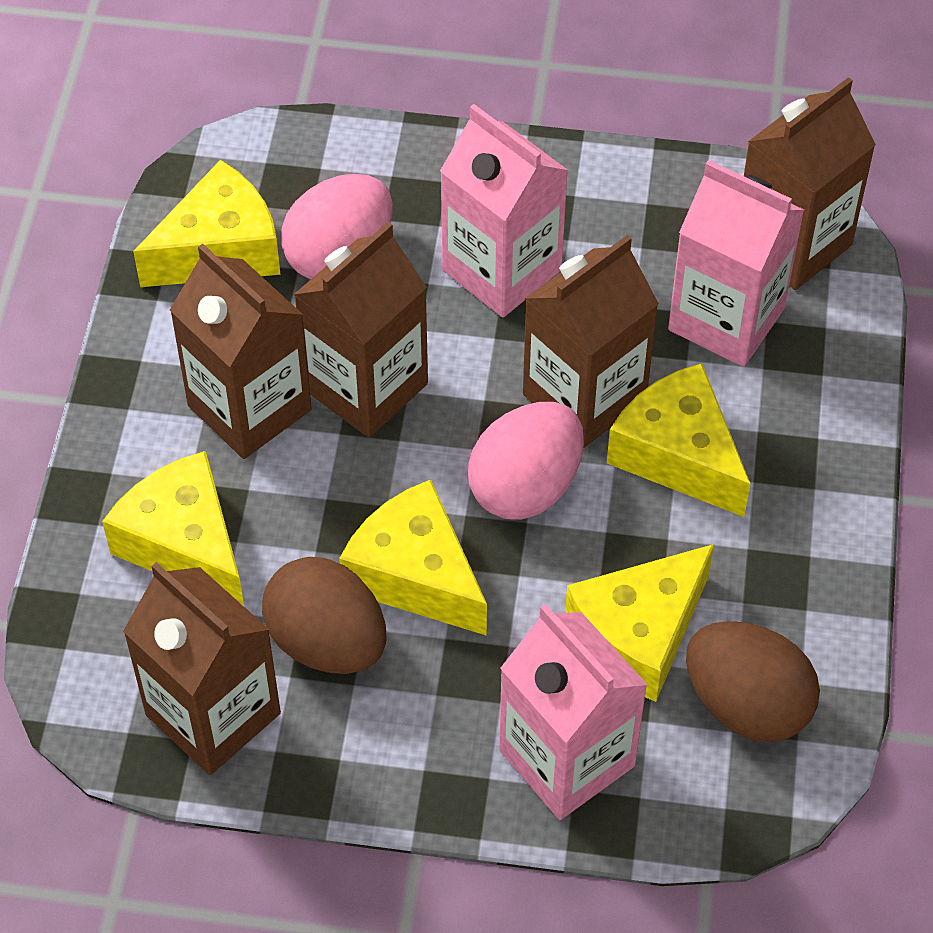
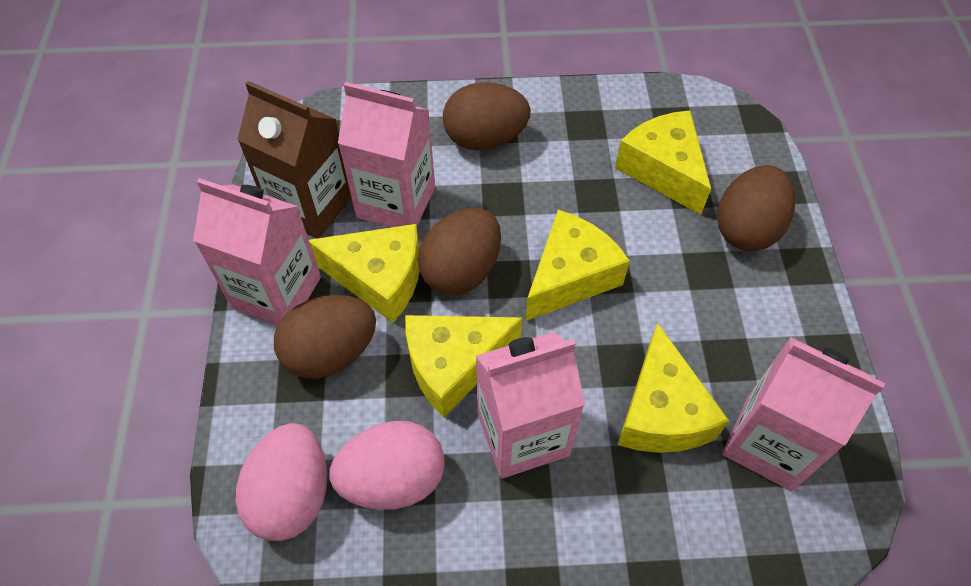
brown carton: [123,562,281,775] [170,244,312,459] [294,222,428,438] [523,235,659,448] [744,77,876,290] = 5 -> [237,81,351,239] = 1
brown egg: [262,557,387,674] [686,621,820,742] = 2 -> [274,295,376,379] [418,208,501,295] [443,82,531,150] [717,165,795,251] = 4
pink carton: [440,104,568,317] [499,604,648,820] [668,160,804,367] = 3 -> [193,178,321,325] [338,82,435,227] [476,332,585,479] [722,337,885,491] = 4

